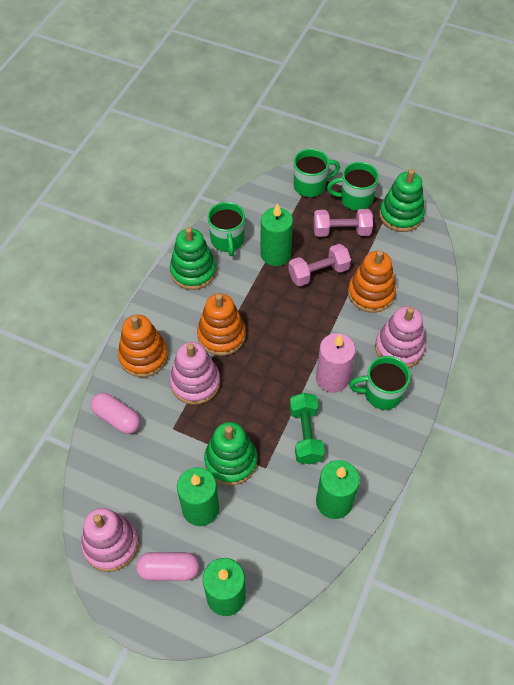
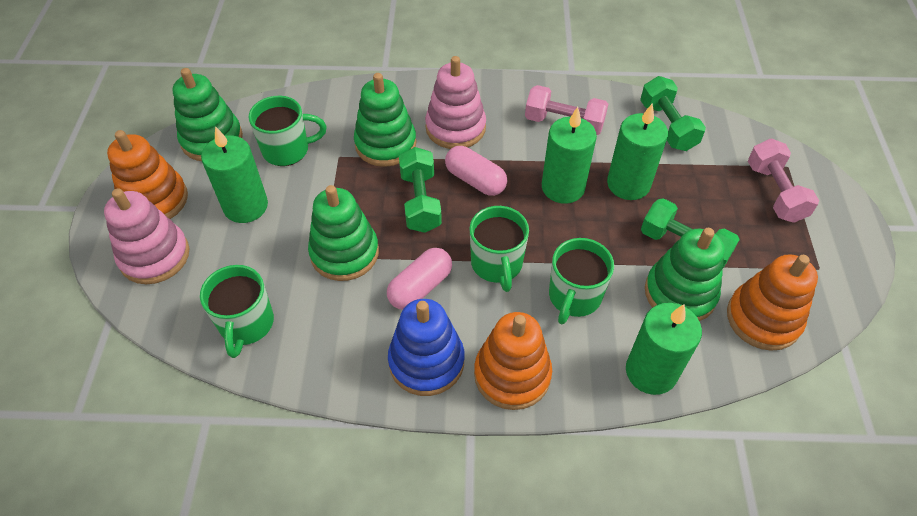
blue stacking toy: none = 0 -> [388,299,465,396] = 1
green dumbbell: [290,393,325,464] = 1 -> [399,147,442,233] [640,76,706,151] [641,198,740,268] = 3
green stacking toy: [170,227,216,290] [204,422,257,486] [379,169,425,232] = 3 -> [173,68,243,161] [308,185,379,281] [354,73,416,167] [645,228,725,321] = 4
pink candle: [316,333,356,393] = 1 -> none = 0
pink stacking toy: [81,508,139,572] [170,342,220,405] [375,306,425,368] = 3 -> [104,189,189,284] [425,56,486,149] = 2

